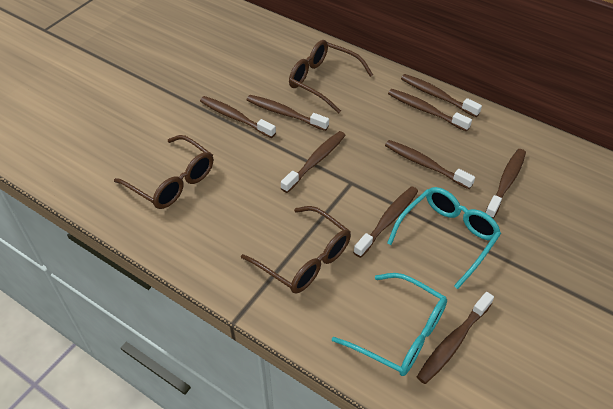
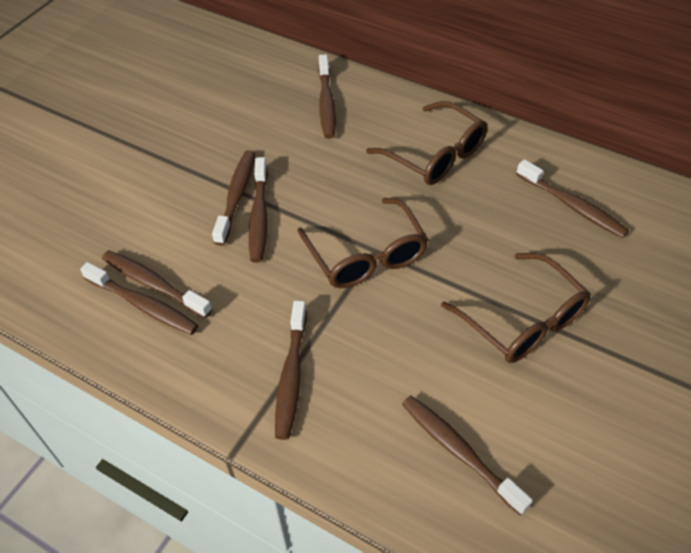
brown toothbrush: [200,96,276,138] [247,95,329,131] [281,131,346,193] [353,186,418,258] [385,140,475,189] [388,89,472,132] [401,74,482,117] [417,292,494,384] [485,149,526,218] = 9 -> [80,262,198,335] [102,250,212,318] [212,150,255,246] [249,157,268,263] [275,301,307,440] [318,54,336,139] [402,396,533,515] [516,159,629,238] = 8
turquoise glasses: [332,273,447,376] [387,187,501,289] = 2 -> none = 0

